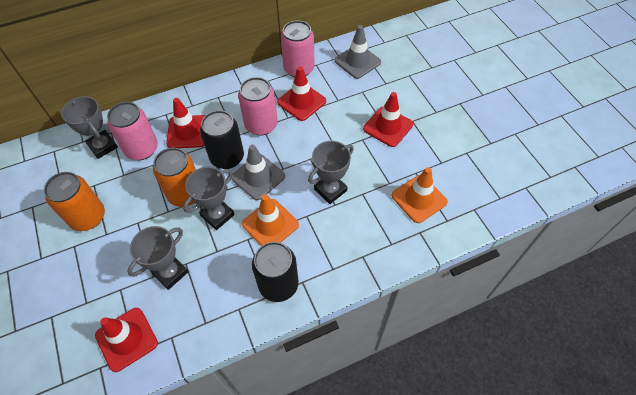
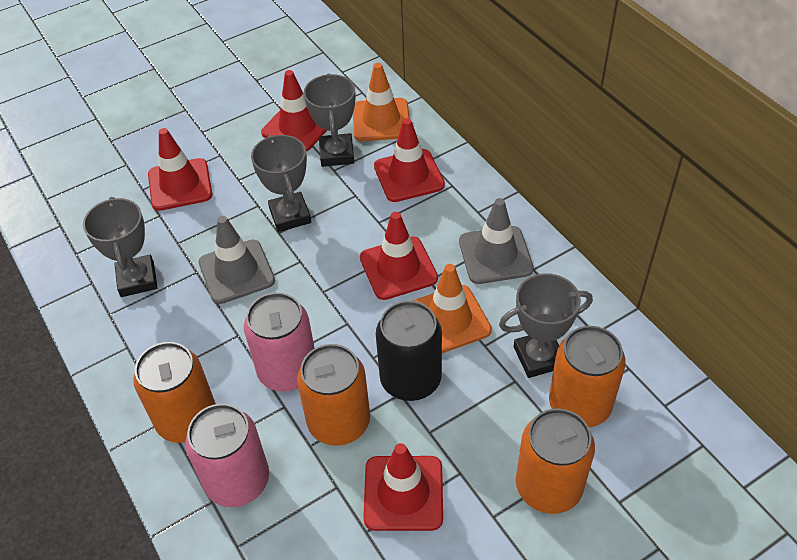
black can: [200,110,244,169] [252,242,299,302] = 2 -> [376,301,442,401] = 1
orange can: [44,172,105,231] [153,148,196,207] = 2 -> [133,342,216,443] [297,344,370,446] [516,408,595,514] [549,326,626,427] = 4
pink can: [107,102,158,160] [238,77,278,136] [281,20,315,77] = 3 -> [185,404,269,507] [244,292,315,392] = 2
red traffic cone: [95,308,158,372] [166,98,206,148] [277,66,326,121] [363,92,413,147] = 4 -> [148,128,212,211] [261,70,327,151] [360,212,438,300] [363,443,443,531] [374,118,445,202] = 5

